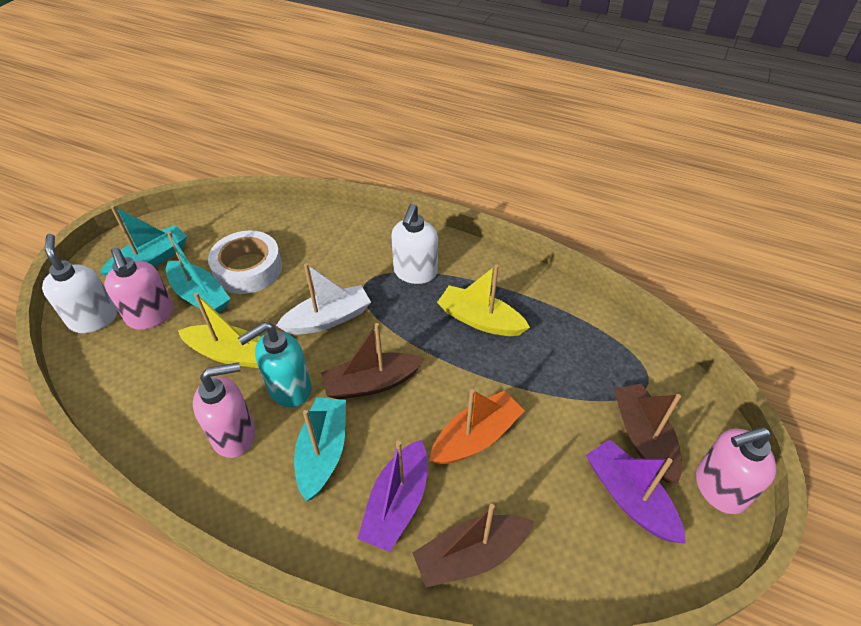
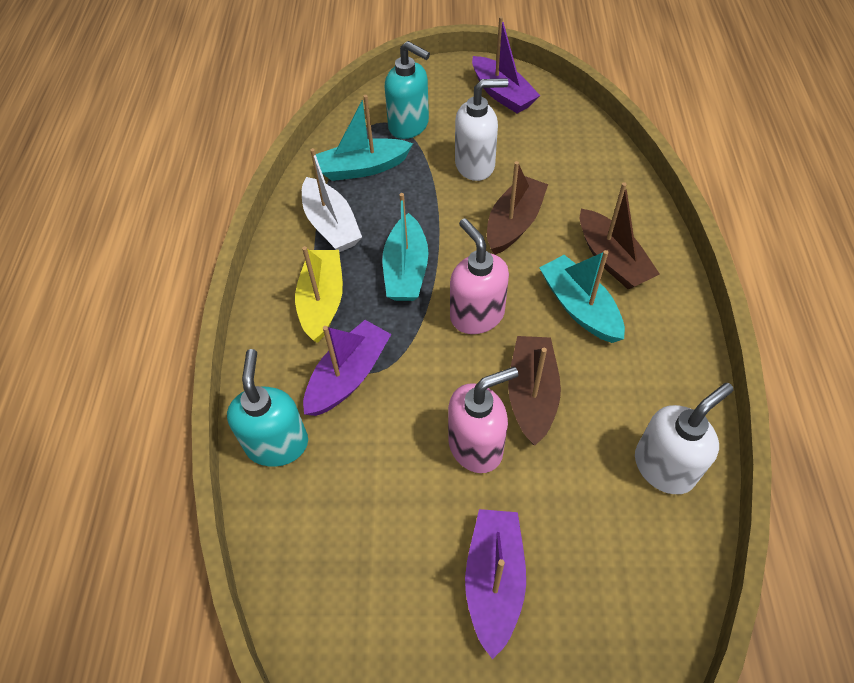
orange boat: [430,389,525,465] = 1 -> none = 0
pink soap dispenser: [104,247,174,330] [193,362,256,458] [696,427,777,514] = 3 -> [448,367,518,473] [450,218,509,334] = 2
purple boat: [358,440,427,552] [586,439,686,544] = 2 -> [303,320,391,416] [465,509,526,659] [472,16,540,113] = 3
turquoise soap dispenser: [238,322,312,407] = 1 -> [227,349,308,467] [384,41,430,139] = 2
white tape: [208,231,282,294] = 1 -> none = 0
yellow boat: [178,293,261,368] [437,264,530,336] = 2 -> [295,246,343,343] = 1

